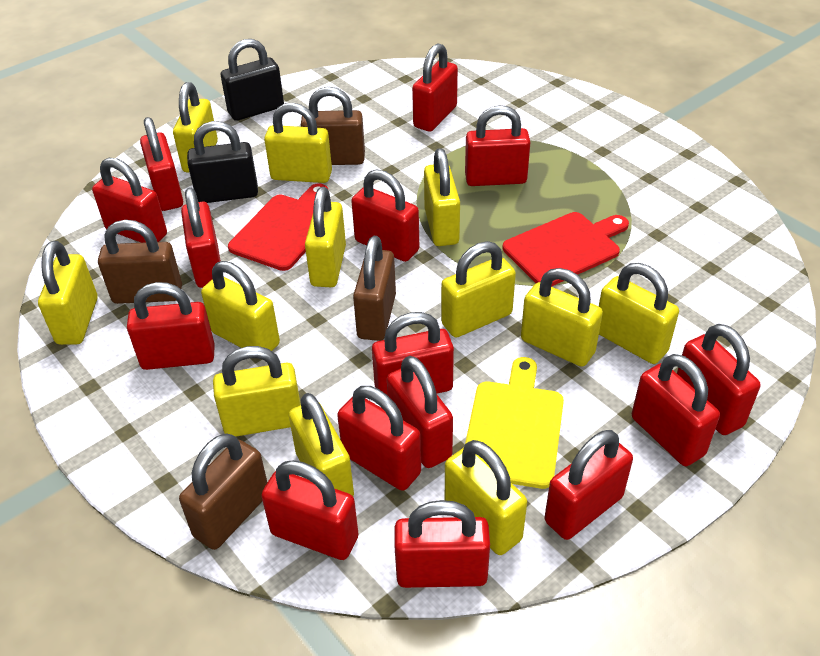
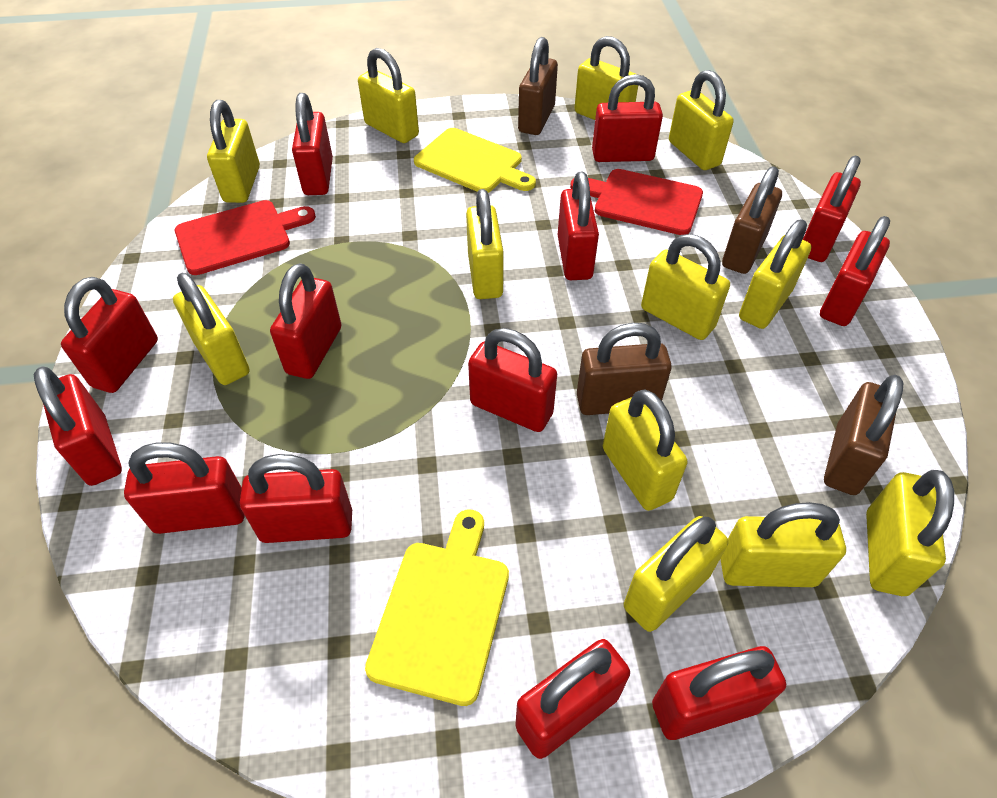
black padlock: [187,121,258,203] [221,39,284,121] = 2 -> none = 0
red padlock: [92,158,167,243] [127,282,215,370] [140,117,183,211] [181,188,221,288] [261,460,359,560] [337,386,421,491] [351,169,419,262] [372,312,454,395] [387,356,453,468] [394,500,490,588] [412,43,458,132] [465,105,530,186] [544,430,633,540] [632,354,720,466] [677,324,761,435] = 15 -> [34,366,122,486] [61,277,158,393] [124,442,245,534] [240,454,352,543] [270,263,341,379] [292,93,333,195] [468,328,557,432] [515,639,630,759] [558,172,599,280] [592,74,663,162] [652,646,786,740] [803,155,861,262] [820,216,890,326] = 13
yellow cutting board: [465,357,564,489] = 1 -> [365,509,509,706] [414,128,536,193] = 2

